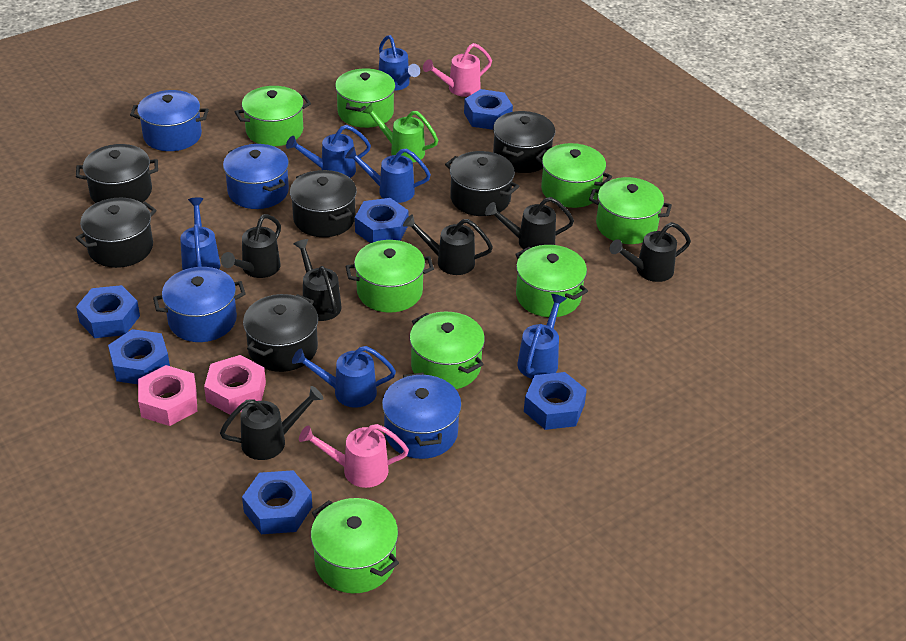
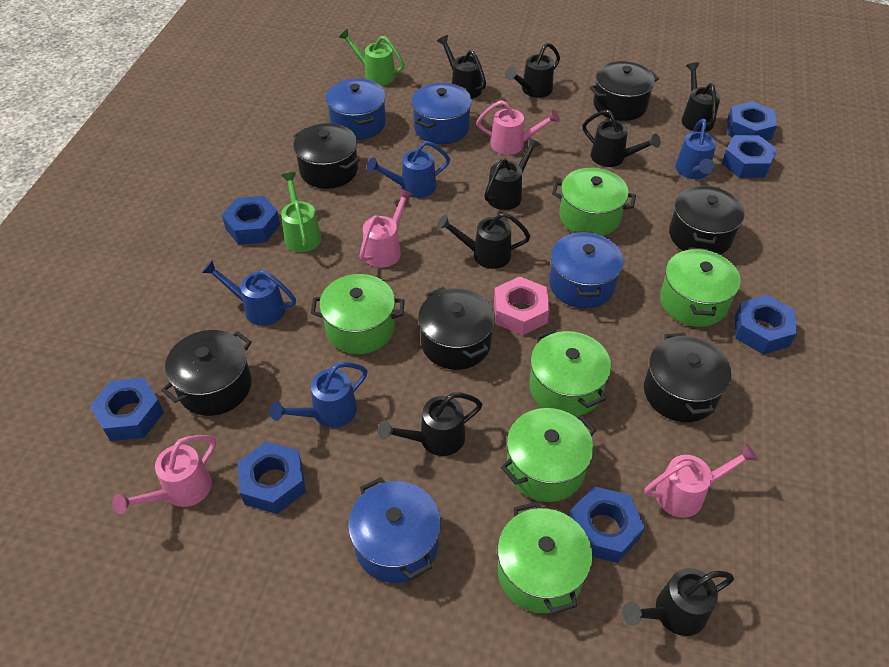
black watering can: [220,386,323,460] [221,214,281,278] [293,239,342,321] [403,214,493,275] [485,197,574,249] [610,222,691,282] = 6 -> [378,392,482,456] [437,35,486,99] [437,212,530,269] [484,137,541,210] [505,43,560,98] [582,110,661,167] [622,568,734,636] [682,62,720,132] = 8
blue nut: [76,285,140,338] [108,329,170,384] [242,470,312,534] [355,198,409,243] [464,89,513,130] [524,372,587,430] = 6 -> [90,378,164,441] [222,196,280,245] [237,441,306,514] [569,486,645,563] [722,135,777,178] [727,101,777,141] [735,295,797,354] = 7
blue watering can: [180,197,221,270] [286,125,371,178] [292,346,396,408] [345,147,431,203] [379,35,420,91] [518,294,567,379] = 6 -> [202,260,296,326] [270,362,368,428] [367,141,450,198] [675,119,716,179] = 4
green pot: [235,86,311,146] [311,498,399,593] [335,68,395,128] [346,240,434,313] [410,312,485,389] [515,245,588,317] [536,143,612,208] [589,177,672,244] = 8 -> [311,274,404,354] [497,502,593,614] [501,408,596,502] [529,329,611,417] [552,168,636,236] [660,247,740,327] = 6
green watering can: [362,103,438,162] = 1 -> [281,172,321,252] [339,29,405,85] = 2
pink nut: [138,365,197,426] [204,355,266,415] = 2 -> [494,276,550,335] = 1
pink watering can: [299,424,409,488] [423,43,492,97] = 2 -> [112,435,216,514] [360,188,413,268] [477,100,560,155] [644,444,758,518] = 4

